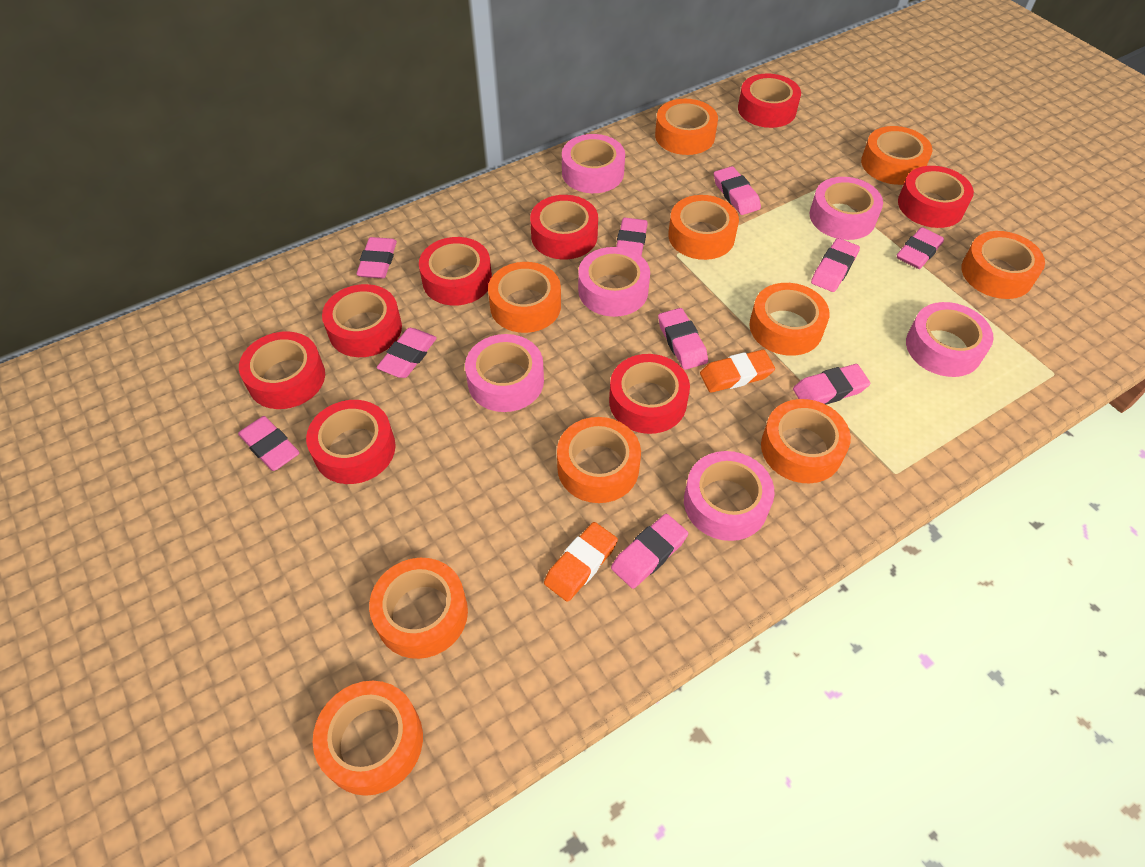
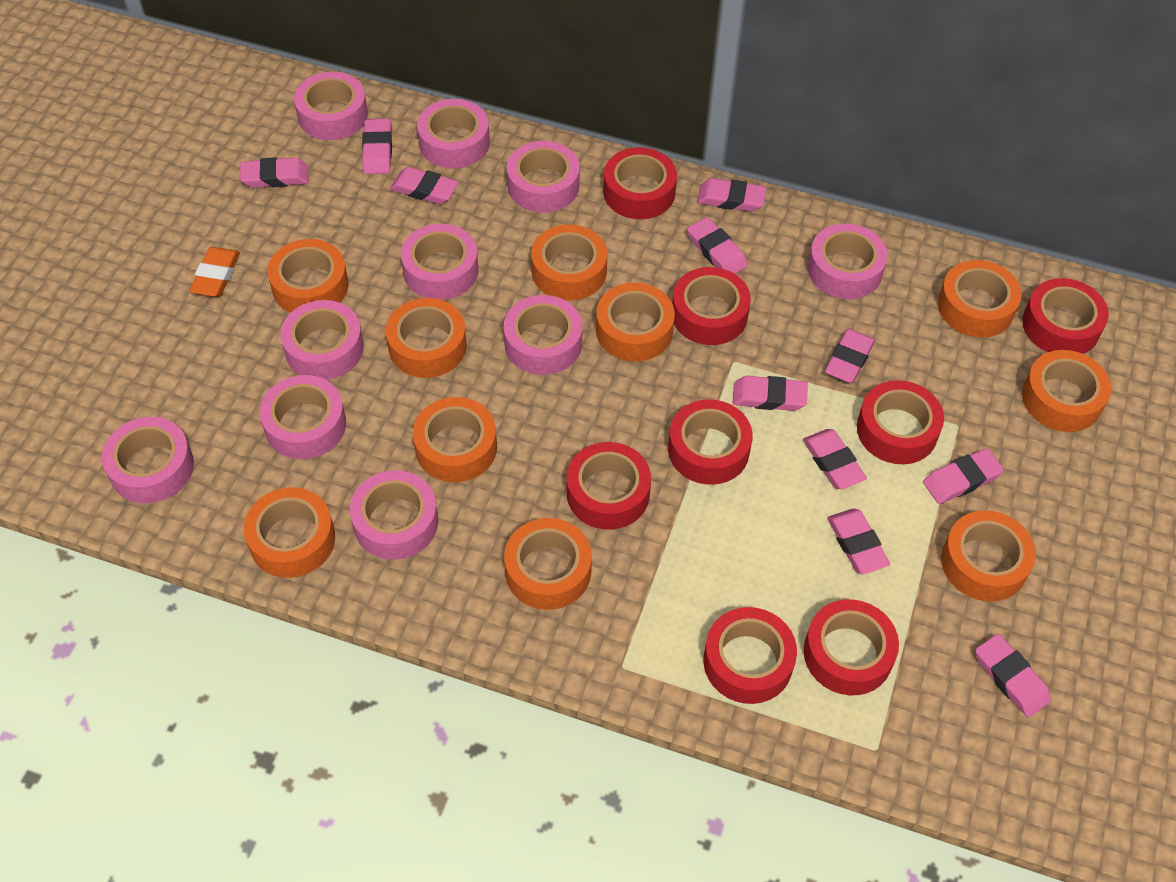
orange eraser: [544,522,618,602] [700,350,775,393] = 2 -> [189,247,240,297] = 1
pink eraser: [238,416,299,471] [356,237,397,278] [377,328,437,378] [611,514,688,589] [616,218,648,256] [658,308,708,370] [714,166,761,215] [793,364,870,404] [811,238,860,292] [897,227,944,269] = 10 -> [240,158,308,188] [362,119,392,174] [390,167,459,204] [687,217,748,274] [697,178,766,212] [733,376,808,411] [803,429,867,489] [825,329,875,383] [827,509,890,574] [923,448,1004,504] [975,634,1051,717] = 11
pink tape: [465,334,544,412] [562,134,625,193] [578,247,650,317] [684,451,775,541] [810,177,883,240] [906,302,993,377] = 6 -> [102,417,194,503] [260,375,346,459] [280,300,364,380] [294,72,368,140] [350,470,438,560] [401,224,479,300] [417,99,490,169] [504,295,582,375] [507,141,580,213] [808,223,888,299] = 10

